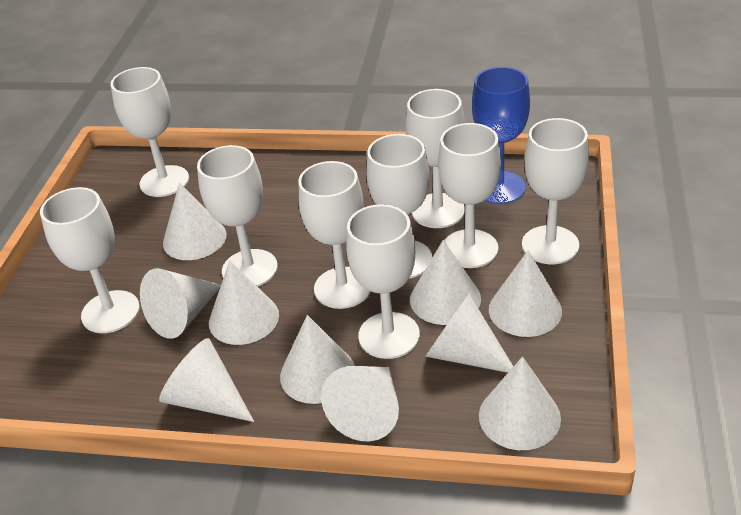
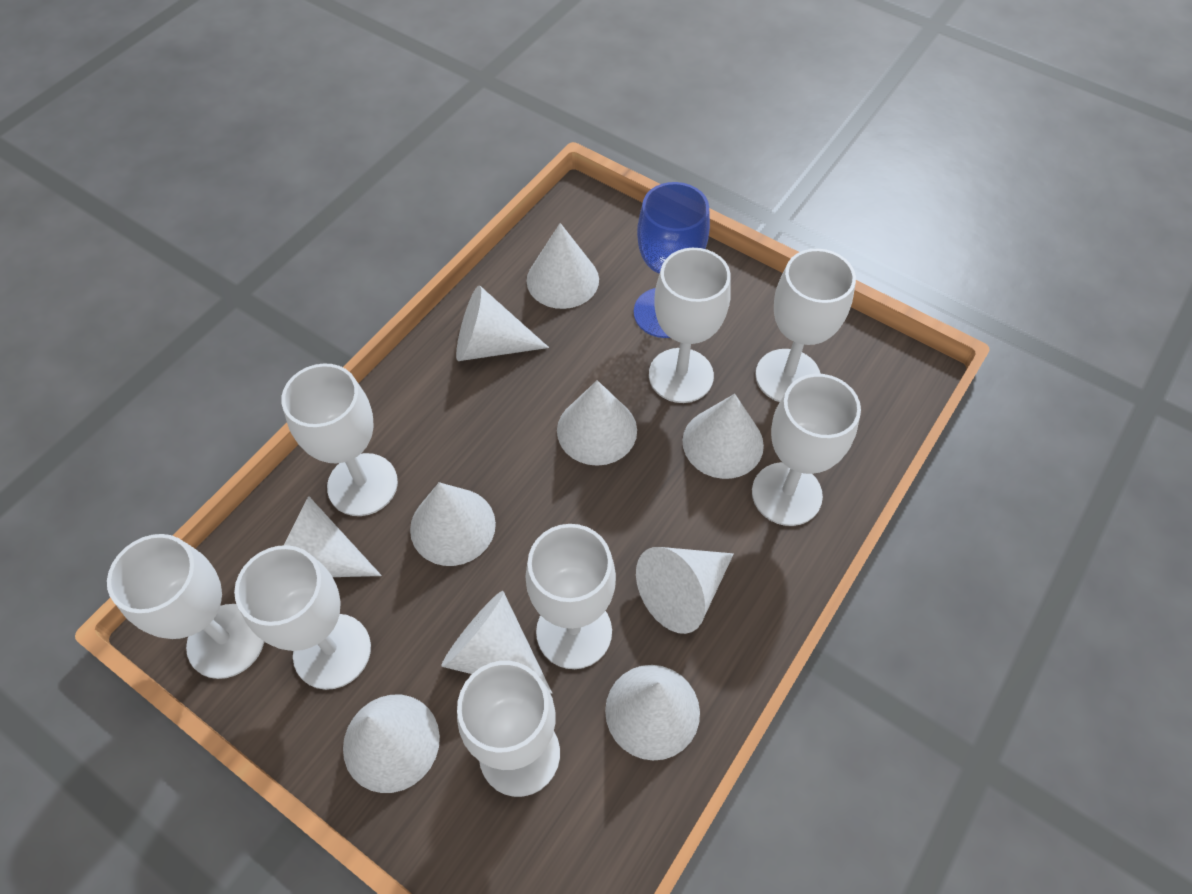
white goblet: [40,187,140,333] [110,67,189,197] [197,145,278,287] [298,161,371,309] [346,204,420,359] [367,134,432,279] [406,89,465,228] [438,123,501,268] [522,118,589,264] = 9 -> [107,534,264,679] [234,545,371,690] [281,363,398,516] [457,661,560,797] [526,524,616,669] [649,248,731,403] [752,374,861,526] [755,249,856,402] = 8

